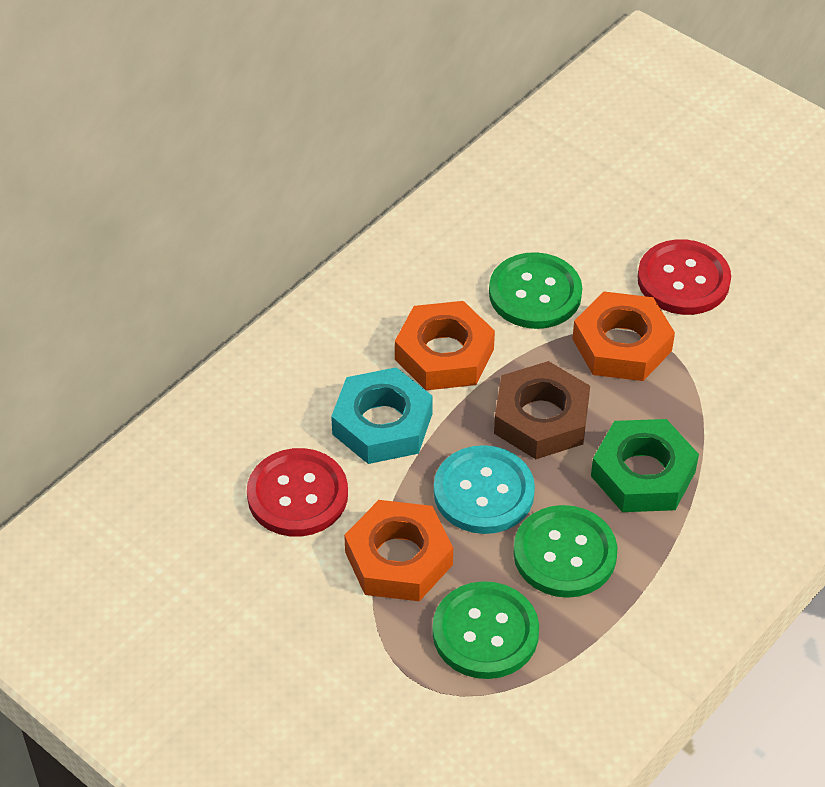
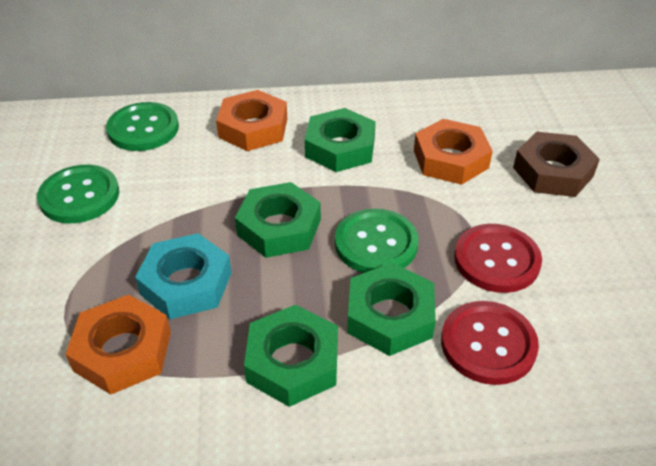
green nut: [591,419,699,512] = 1 -> [235,182,321,258] [244,305,338,407] [305,108,376,172] [347,263,436,356] = 4
turquoise button: [434,445,535,534] = 1 -> none = 0

